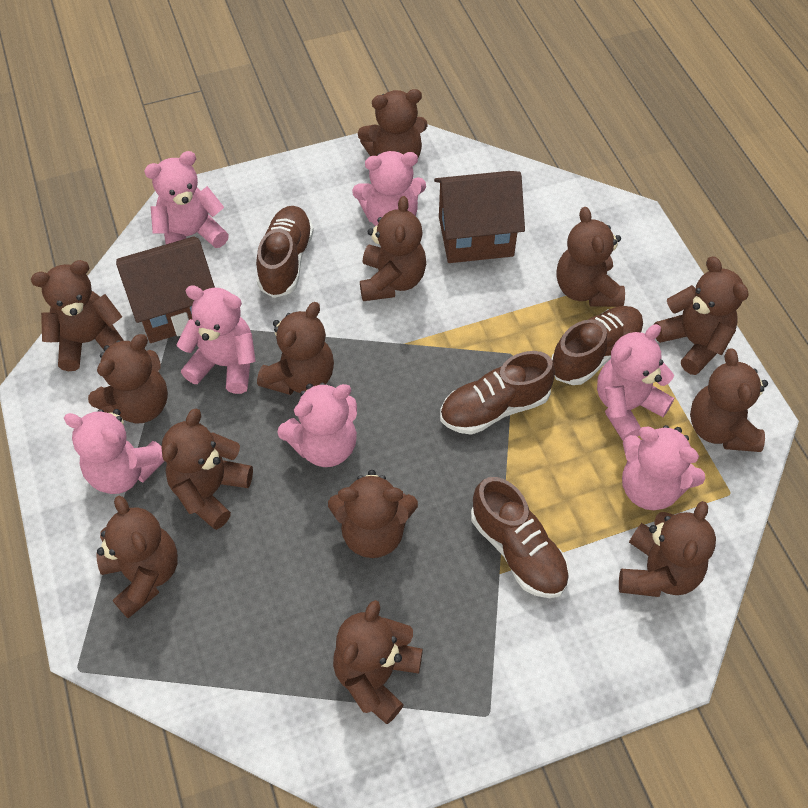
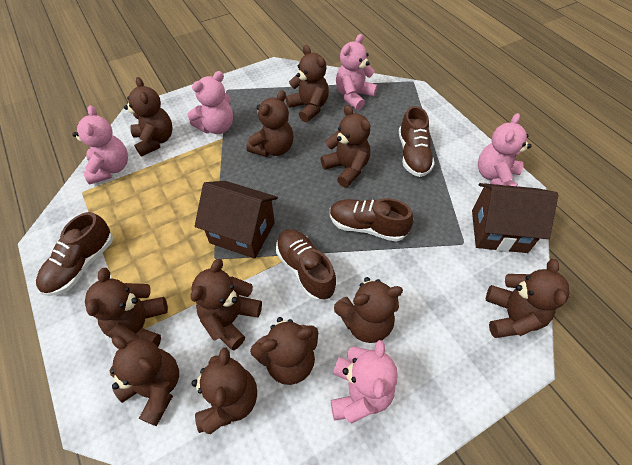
brown teddy bear: [31,260,124,371] [88,334,168,424] [96,496,178,618] [161,408,253,530] [257,302,334,395] [328,470,418,558] [333,600,423,724] [358,89,428,158] [360,196,426,301] [557,207,625,307] [619,501,716,597] [654,256,749,375] [690,348,768,452] = 13 -> [85,268,168,347] [110,336,179,426] [124,77,173,157] [191,259,262,350] [192,347,257,434] [247,90,294,157] [250,317,318,385] [286,45,329,123] [320,105,370,187] [334,277,403,343] [486,259,570,338] = 11
pink teddy bear: [64,409,164,494] [144,151,229,248] [176,285,256,394] [277,383,357,467] [352,151,426,226] [597,324,674,441] [622,425,705,510] = 7 -> [72,105,128,185] [187,71,233,134] [331,340,398,423] [336,34,377,110] [478,113,532,186] = 5

